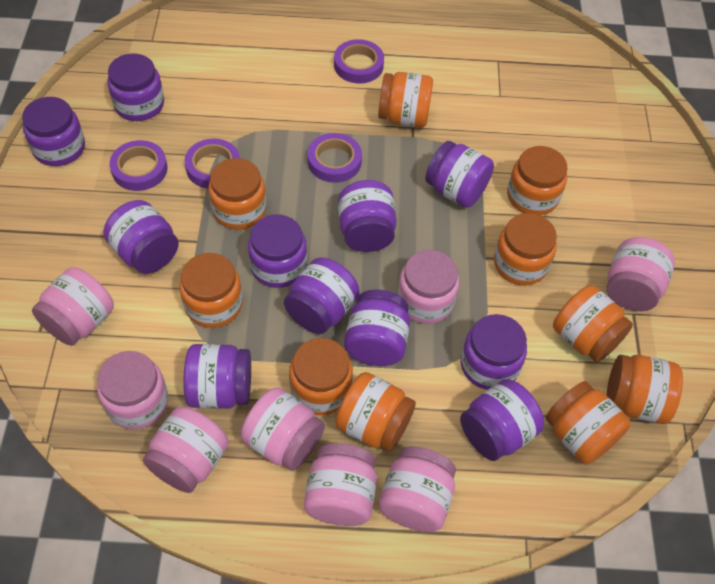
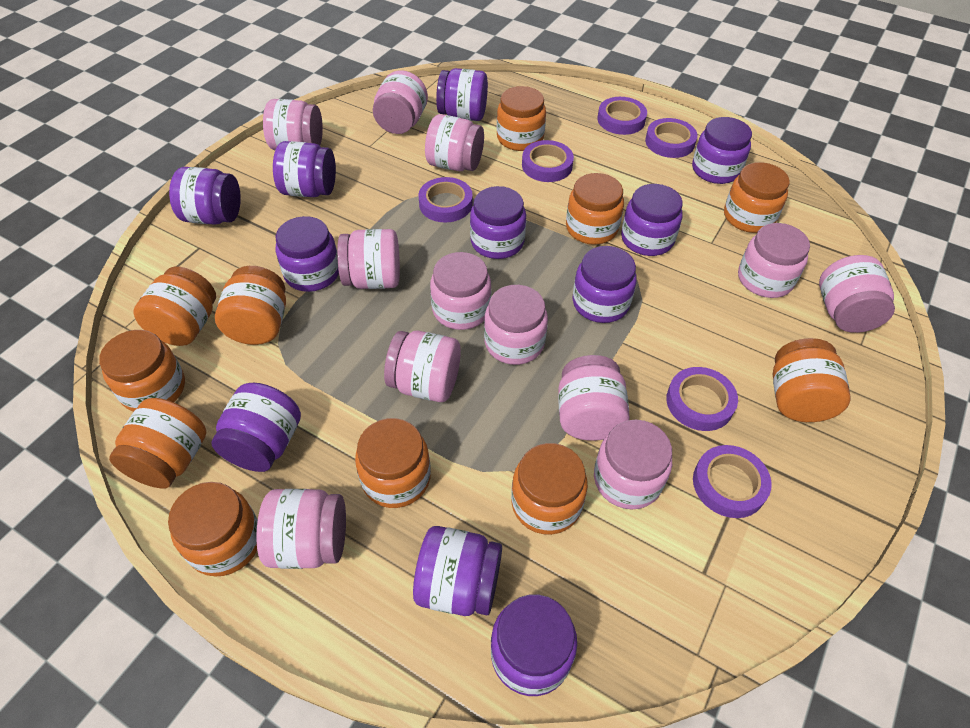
orange jar: [179,253,243,328] [208,158,266,230] [289,338,353,415] [335,372,416,452] [378,72,433,128] [494,213,557,285] [507,146,567,215] [546,381,631,465] [553,285,633,362] [607,355,683,424] = 10 -> [99,330,185,412] [109,398,207,489] [133,267,216,346] [168,482,258,577] [215,266,286,345] [355,418,431,508] [497,86,546,151] [511,443,588,535] [566,173,624,245] [724,162,790,233] [773,338,851,422] = 11
pink jar: [32,267,114,346] [97,351,168,429] [143,407,229,493] [241,387,325,471] [304,443,377,526] [378,446,456,532] [398,250,459,324] [607,237,675,311] = 8 -> [257,489,346,569] [263,99,323,150] [337,229,400,289] [373,70,428,134] [384,331,461,402] [425,114,484,171] [430,252,491,330] [484,285,548,365] [558,355,630,441] [594,420,672,509] [738,223,810,298] [819,255,895,333] = 12
purple tape: [109,140,168,191] [185,138,240,189] [308,133,362,183] [334,39,384,84] = 4 -> [418,177,473,222] [522,140,574,182] [598,97,647,135] [645,118,698,158] [666,367,738,431] [693,445,772,518] = 6

